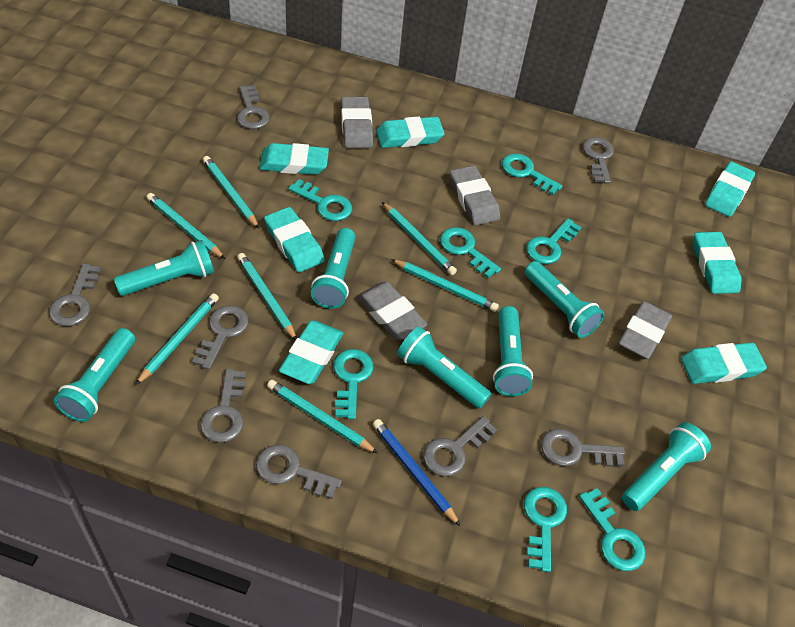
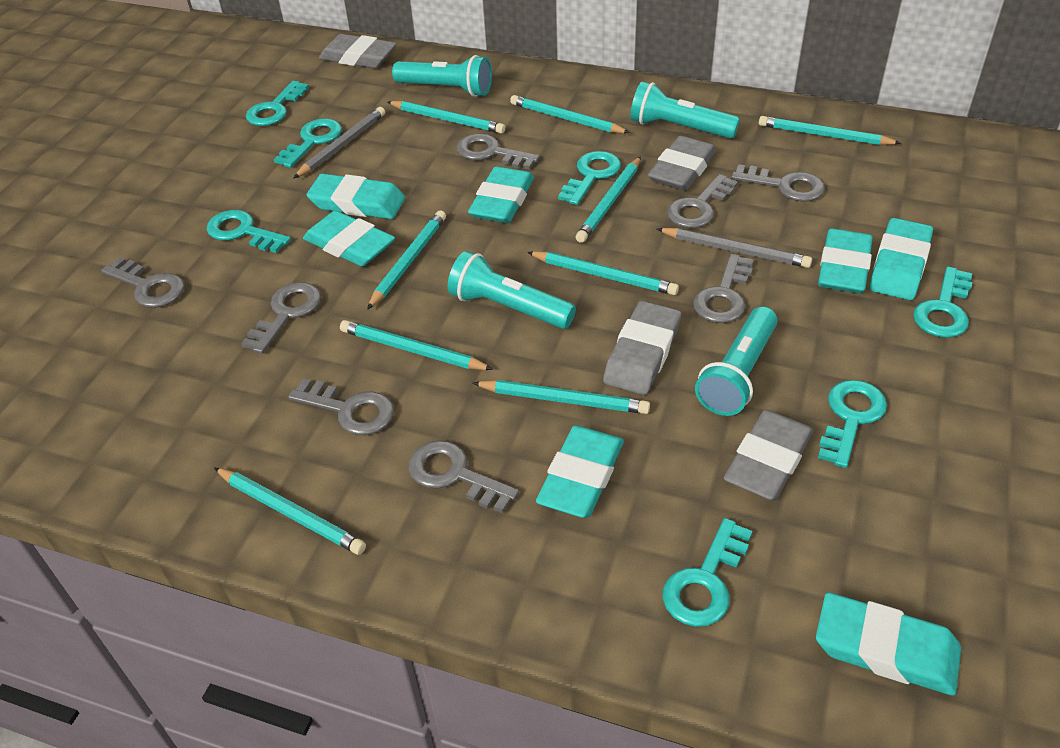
blue pencil: [373,419,461,527] = 1 -> none = 0
grey pencil: none = 0 -> [293,107,385,179] [657,228,812,268] = 2
turquoise flashlight: [54,328,135,422] [114,240,214,296] [311,228,356,309] [397,326,491,409] [493,306,533,396] [525,261,604,338] [622,422,711,511] = 7 -> [392,55,492,97] [448,251,576,329] [630,81,740,139] [695,307,778,416] = 4
turquoise pencil: [136,293,219,385] [147,193,225,259] [203,156,259,229] [237,253,297,340] [267,380,378,453] [382,202,457,275] [391,259,499,312] = 7 -> [214,468,366,555] [340,320,494,370] [367,211,446,310] [388,101,505,134] [473,380,650,414] [510,95,630,133] [527,251,679,295] [576,157,641,243] [759,116,901,145] = 9

